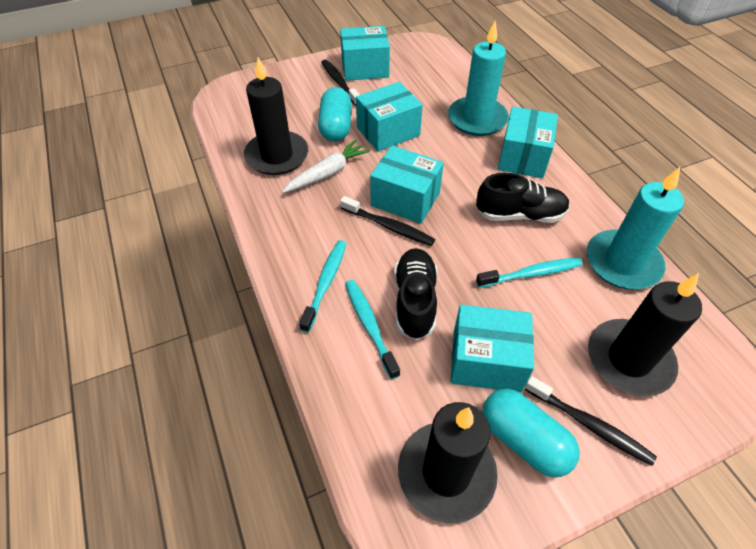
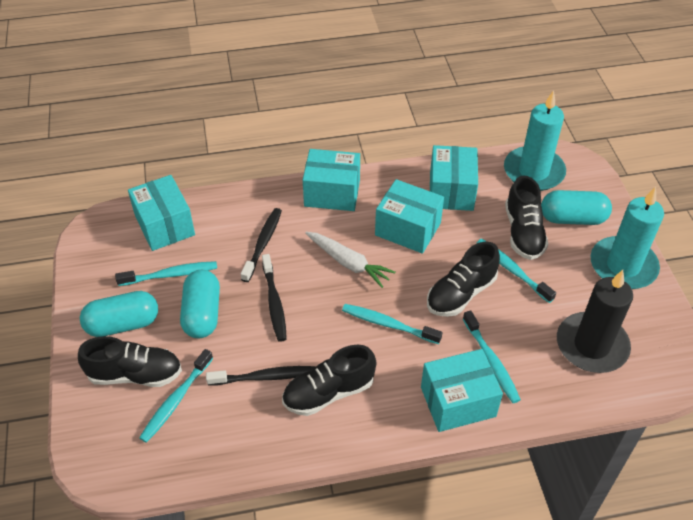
black candle: [244,58,308,175] [398,402,498,523] [588,273,702,396] = 3 -> [557,270,633,373] = 1
black shoe: [394,248,437,340] [476,173,570,223] = 2 -> [78,336,182,387] [282,345,376,416] [427,242,500,317] [505,175,548,260] = 4
turquoise capsule: [318,87,352,142] [482,389,580,477] = 2 -> [80,291,158,337] [180,270,220,338] [541,190,612,225] = 3
turquoise toothbrush: [299,240,346,333] [345,280,400,379] [476,258,583,288] = 3 -> [115,261,217,286] [139,349,213,443] [342,304,443,344] [463,310,521,403] [477,239,556,303] = 5

